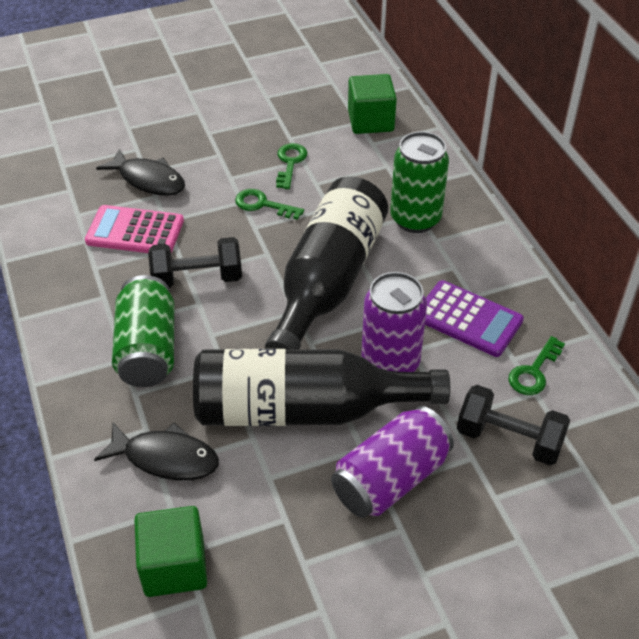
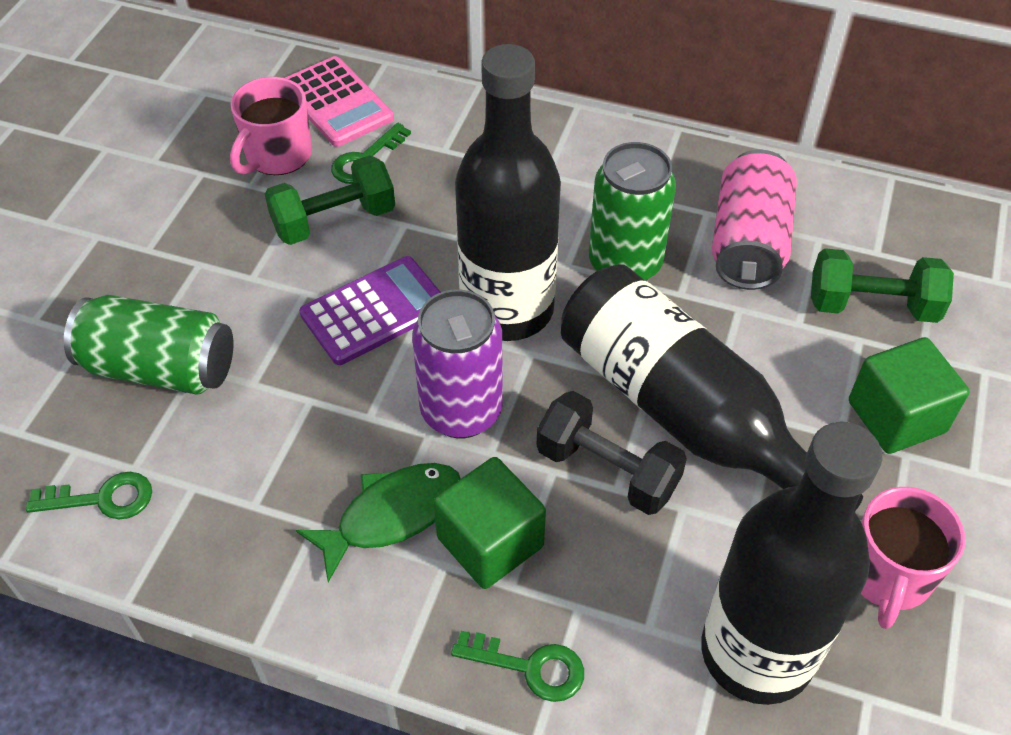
black bottle: [193,349,450,426] [265,176,388,349] = 2 -> [455,44,561,341] [561,264,863,511] [701,422,883,705] = 3
black dumbbell: [148,237,242,288] [457,385,570,465] = 2 -> [536,391,687,515] = 1
black fish: [94,423,219,480] [96,148,185,196] = 2 -> none = 0
green dumbbell: none = 0 -> [265,155,395,245] [811,248,954,323] = 2
green fish: none = 0 -> [296,463,461,582] = 1
pink can: none = 0 -> [712,150,797,290] = 1
pink mug: none = 0 -> [230,77,312,175] [860,487,965,629] = 2
purple can: [331,406,454,518] [361,272,427,372] = 2 -> [412,289,503,438] = 1

